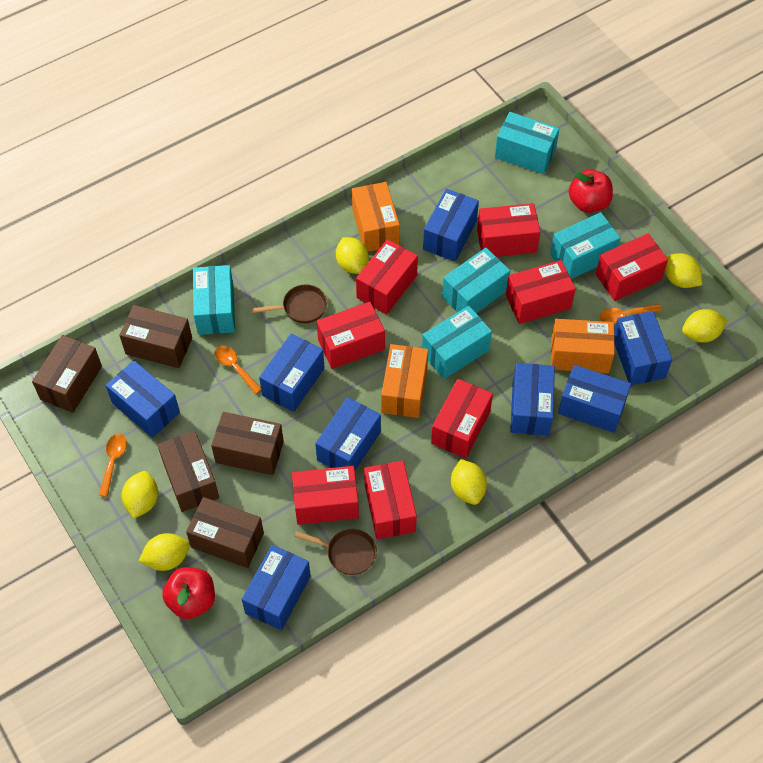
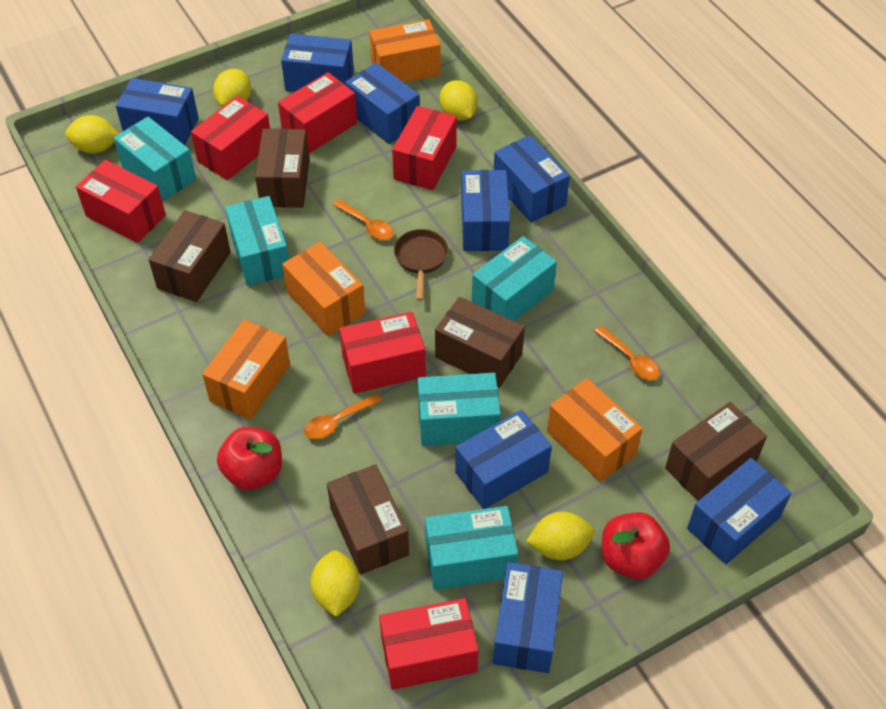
brown pan: [251,284,327,323] [294,529,377,575] = 2 -> [394,229,448,301] = 1
orange box: [352,182,400,252] [381,344,428,418] [551,319,615,373] = 3 -> [202,319,290,420] [282,242,365,336] [369,19,441,82] [547,378,643,482] = 4
red box: [292,466,359,525] [317,302,385,369] [356,239,418,315] [364,461,417,539] [431,379,493,458] [477,203,540,257] [506,260,576,324] [596,234,668,301] = 8 -> [76,160,166,243] [191,96,270,180] [278,72,357,153] [339,312,426,393] [379,598,479,690] [392,106,457,190] = 6
yellow lemon: [122,471,158,518] [139,533,190,571] [336,237,369,274] [451,459,487,505] [665,253,702,288] [682,309,728,343] = 6 -> [65,115,119,154] [213,69,251,107] [311,550,360,617] [440,80,478,121] [526,512,594,560] = 5

